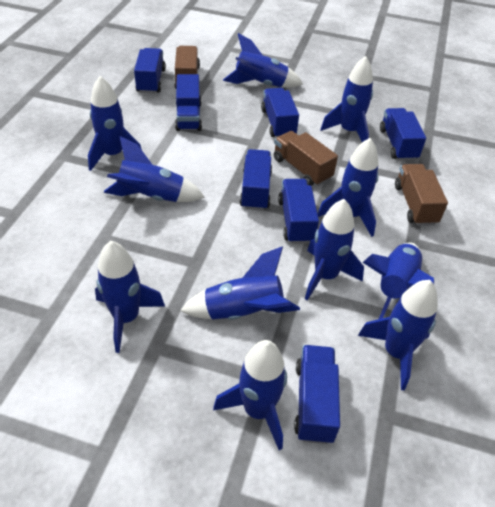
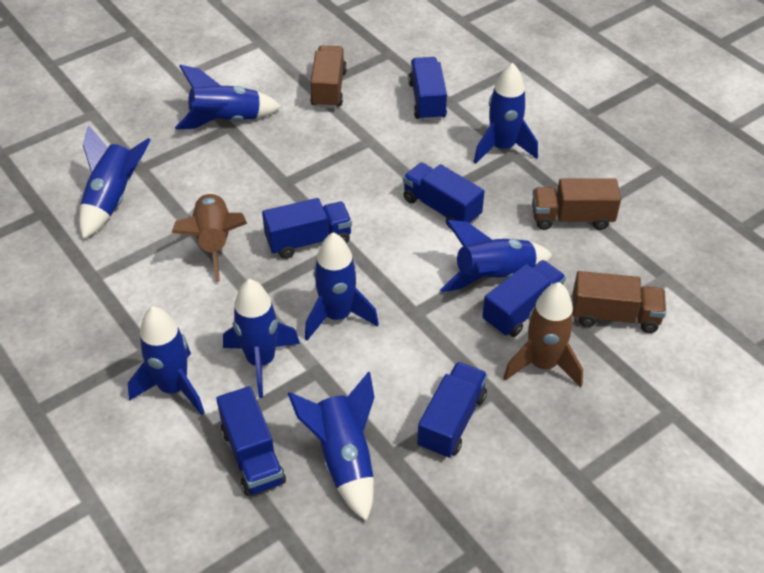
blue rocket: [88,76,142,171] [95,241,165,353] [104,136,205,202] [180,246,300,320] [213,340,287,450] [223,33,303,88] [305,199,364,300] [318,138,379,237] [320,56,373,142] [358,280,438,390] [363,242,434,319] = 11 -> [79,125,151,239] [128,306,205,415] [175,65,282,130] [223,279,300,398] [288,372,374,522] [305,232,379,340] [440,220,552,292] [474,63,538,164] = 8
blue truck: [134,48,166,94] [175,74,202,131] [240,149,272,211] [261,88,299,137] [278,179,319,244] [294,345,340,444] [380,108,426,161] = 7 -> [216,386,286,496] [262,198,352,259] [403,163,485,229] [408,57,447,121] [417,362,487,458] [482,260,566,337] = 6
brown rocket: none = 0 -> [172,192,247,282] [503,282,583,387] = 2

